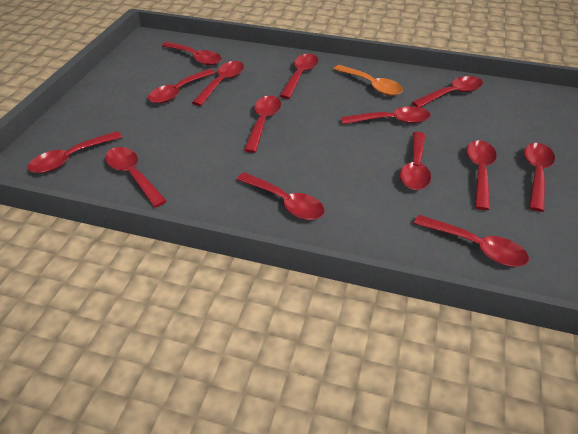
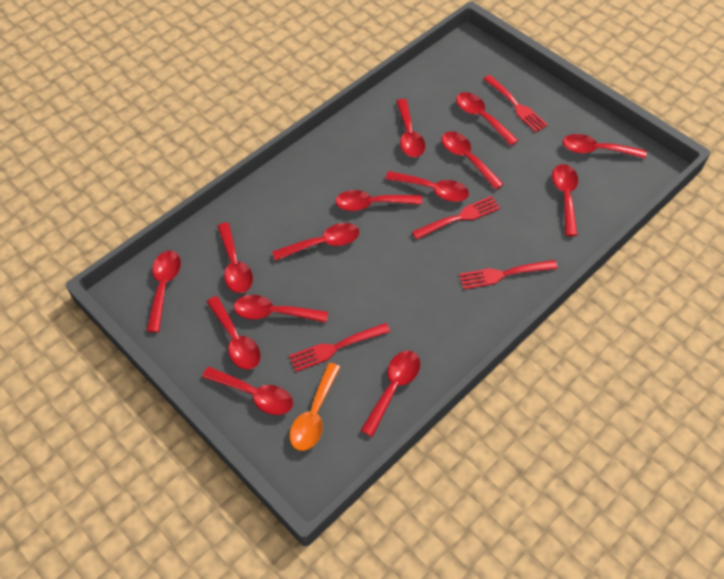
red fork: none = 0 -> [289,323,390,372] [412,196,500,240] [459,260,558,289] [483,75,548,133] = 4

